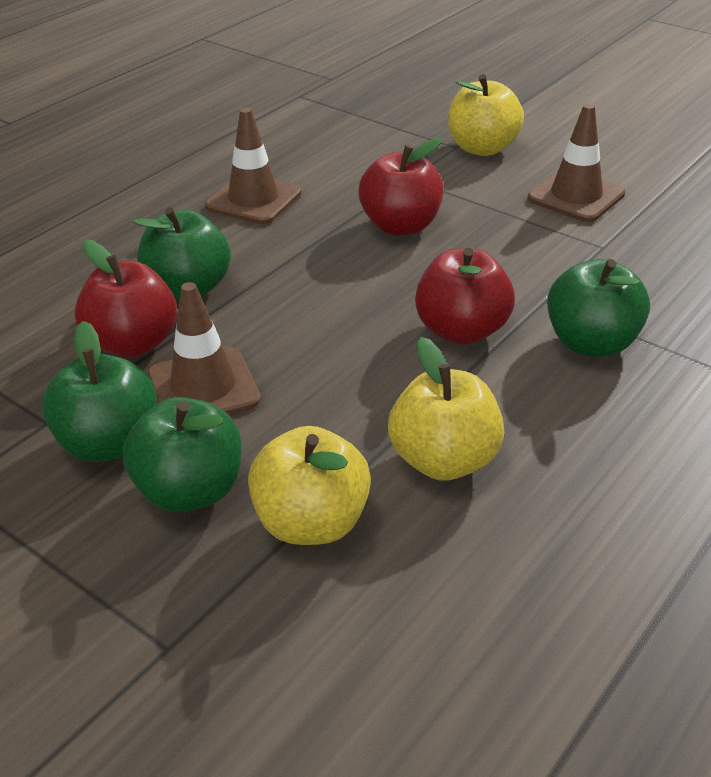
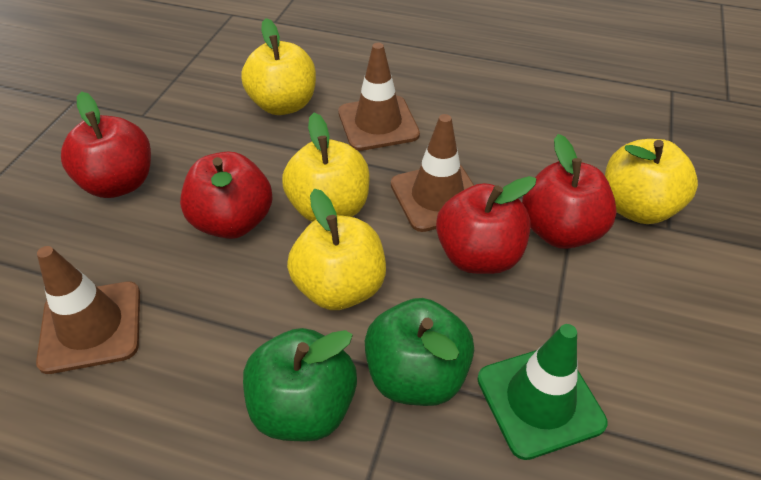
green apple: [42,321,157,462] [123,397,242,512] [133,207,231,300] [547,259,650,357] = 4 -> [243,328,357,442] [365,298,474,406] = 2
green traffic cone: none = 0 -> [477,324,608,460] = 1
red apple: [75,240,177,358] [358,138,444,235] [415,248,515,345] = 3 -> [61,92,151,198] [180,152,273,239] [436,176,536,274] [522,134,617,249] = 4
yellow apple: [248,426,371,545] [388,337,504,481] [448,74,524,156] = 3 -> [241,18,316,115] [282,113,370,222] [287,189,386,310] [605,139,698,224] = 4

